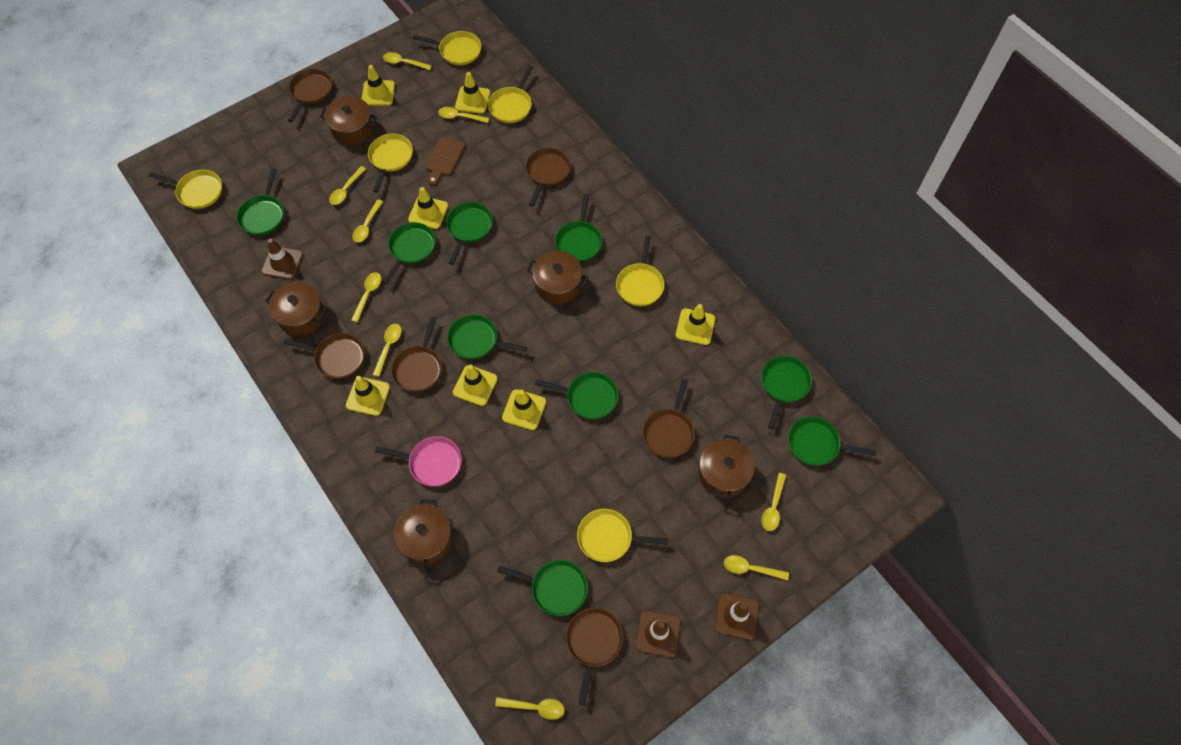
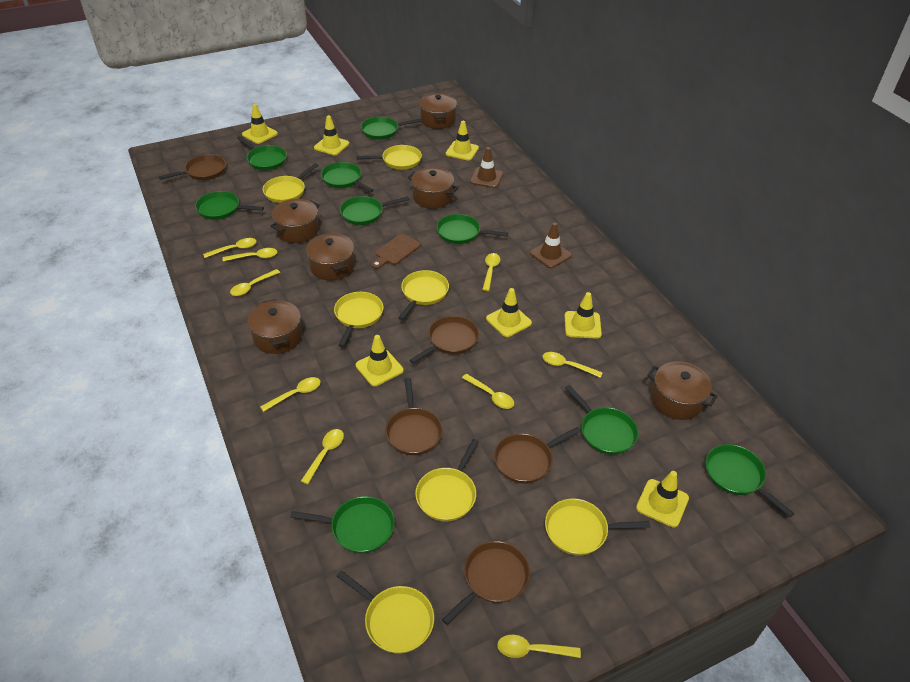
brown pan: [283,333,365,379] [288,69,332,122] [391,316,442,392] [525,148,571,207] [566,608,623,706] [643,379,695,458] = 6 -> [159,155,226,180] [385,378,442,455] [410,316,479,364] [442,541,530,625] [494,427,581,484] = 5
brown pot: [265,282,327,336] [320,96,377,145] [394,499,453,568] [527,251,588,304] [698,434,755,500] = 5 -> [247,299,302,354] [271,199,320,243] [306,233,355,281] [408,167,458,209] [419,93,457,129] [648,361,718,420] = 6
brown traffic cone: [261,239,303,280] [636,611,681,657] [714,593,759,640] = 3 -> [470,147,503,188] [530,222,572,268] = 2
pink pan: [375,436,462,486] = 1 -> none = 0
yellow pan: [149,170,222,209] [368,134,413,193] [413,31,481,65] [488,66,533,123] [577,509,668,562] [616,235,664,306] = 6 -> [263,163,318,203] [334,292,383,347] [337,570,434,653] [356,145,422,170] [398,270,449,320] [415,439,479,522] [545,498,650,556] = 7

